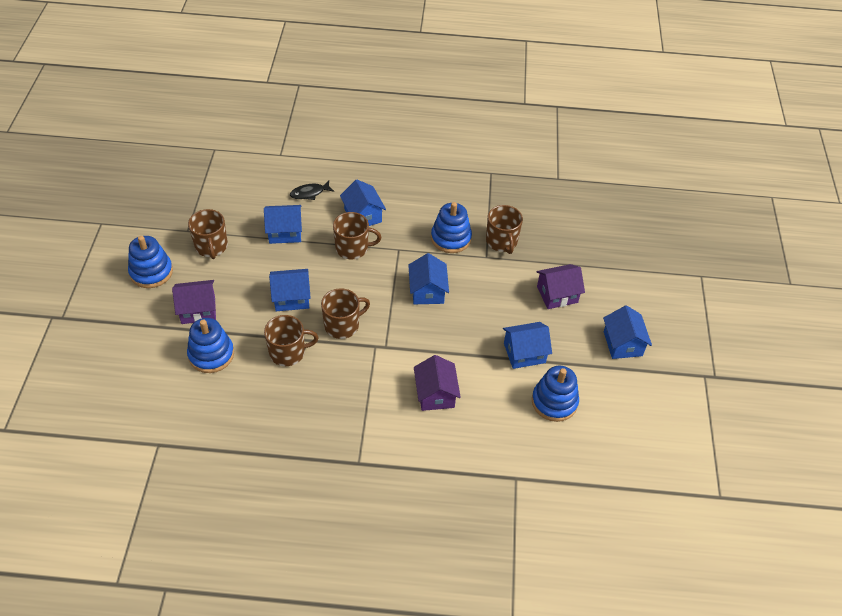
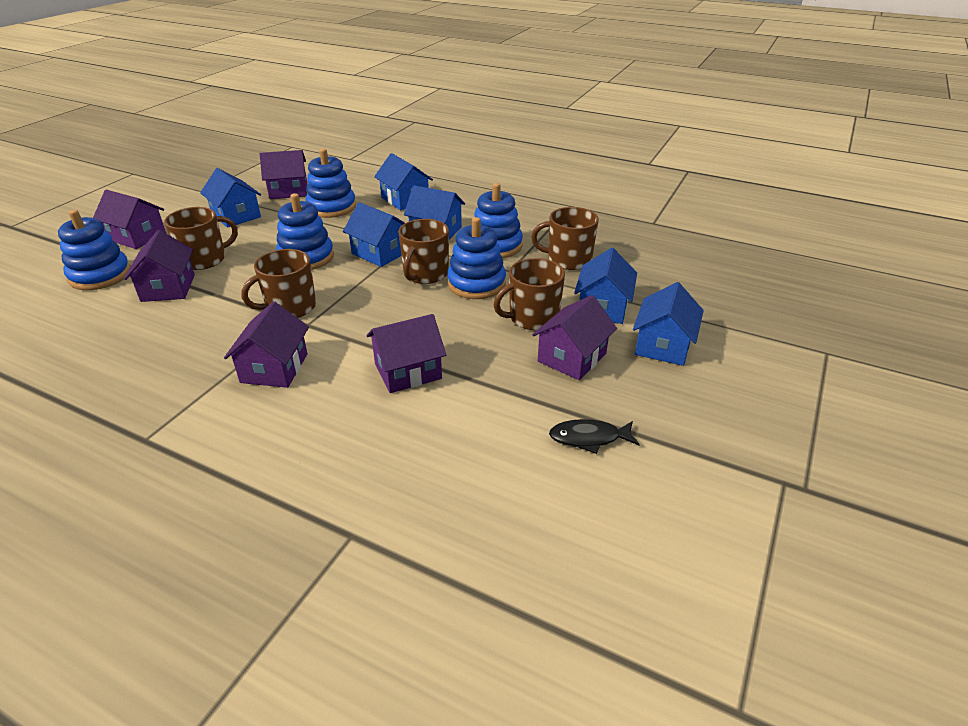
blue stacking toy: [128,236,173,288] [187,318,234,373] [431,202,472,253] [532,366,579,422] = 4 -> [58,210,130,290] [276,193,334,270] [306,148,356,218] [447,217,506,299] [474,183,523,258] = 5
purple house: [172,280,216,324] [414,355,461,411] [536,264,585,309] = 3 -> [93,190,166,249] [124,230,195,302] [224,301,309,388] [260,150,307,199] [366,314,446,393] [532,295,617,380] = 6

